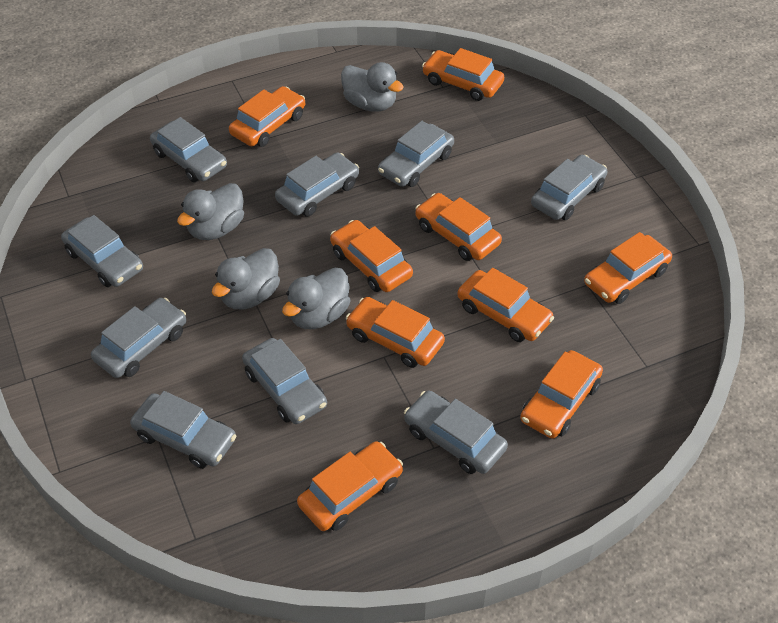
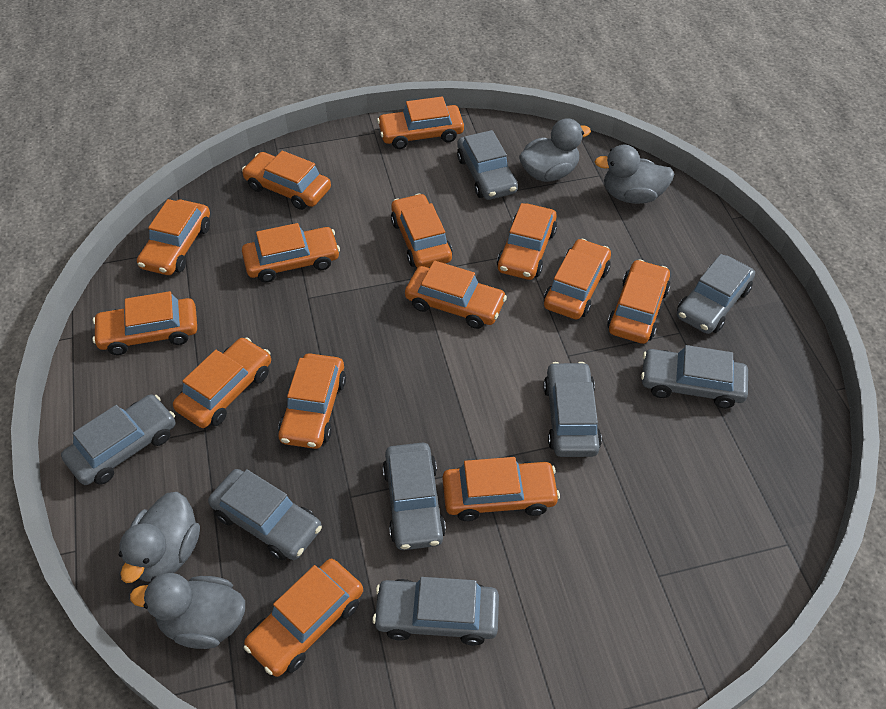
grey car: [61,215,143,287] [91,298,186,378] [130,391,236,469] [150,117,227,182] [242,338,327,424] [275,153,359,217] [378,121,454,187] [404,391,508,474] [531,155,607,220] = 9 -> [61,394,176,485] [208,469,322,561] [372,577,499,646] [383,442,446,550] [457,130,518,200] [543,362,602,457] [641,345,748,408] [677,254,755,334] = 8
orange car: [229,86,305,147] [297,441,403,531] [330,220,413,292] [346,297,445,368] [415,193,502,261] [422,48,504,101] [457,268,554,342] [520,350,603,439] [584,232,672,304] = 9 -> [93,291,197,355] [137,199,210,275] [173,337,271,428] [242,151,331,210] [242,223,340,283] [244,559,363,677] [278,353,346,449] [377,97,464,149] [391,193,452,268] [405,260,507,329] [443,457,560,521] [497,203,557,280] [544,239,611,319] [607,259,670,344] = 14

